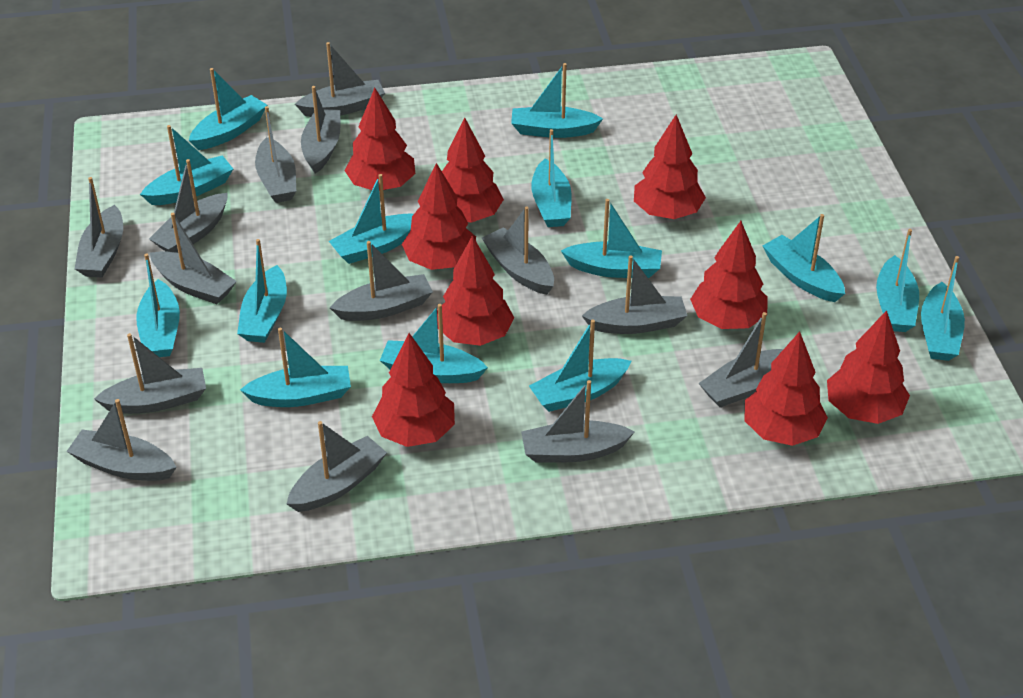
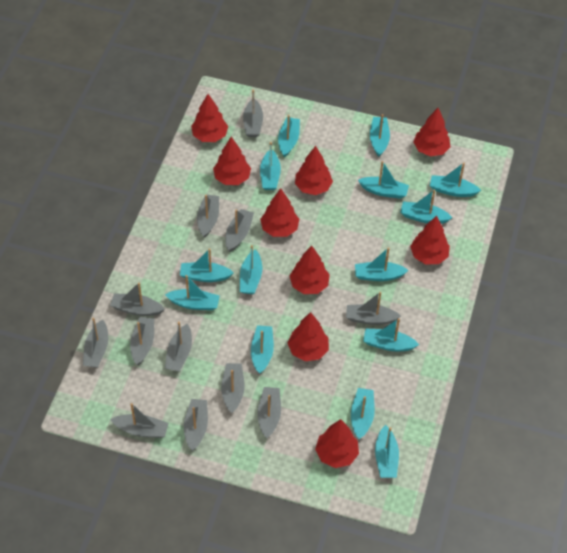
grey boat: [66,399,177,481] [75,177,123,278] [94,333,206,414] [149,159,227,253] [150,213,237,304] [255,106,296,203] [287,421,387,512] [295,42,385,117] [301,86,340,174] [330,241,433,321] [482,206,554,295] [521,380,635,463] [582,255,687,334] [698,312,783,407] = 14 -> [83,318,108,368] [110,283,165,316] [110,403,169,438] [130,317,154,365] [165,322,192,372] [184,399,208,451] [197,194,219,238] [221,363,245,413] [225,209,254,252] [243,89,263,137] [257,387,281,438] [346,292,401,325] = 12

